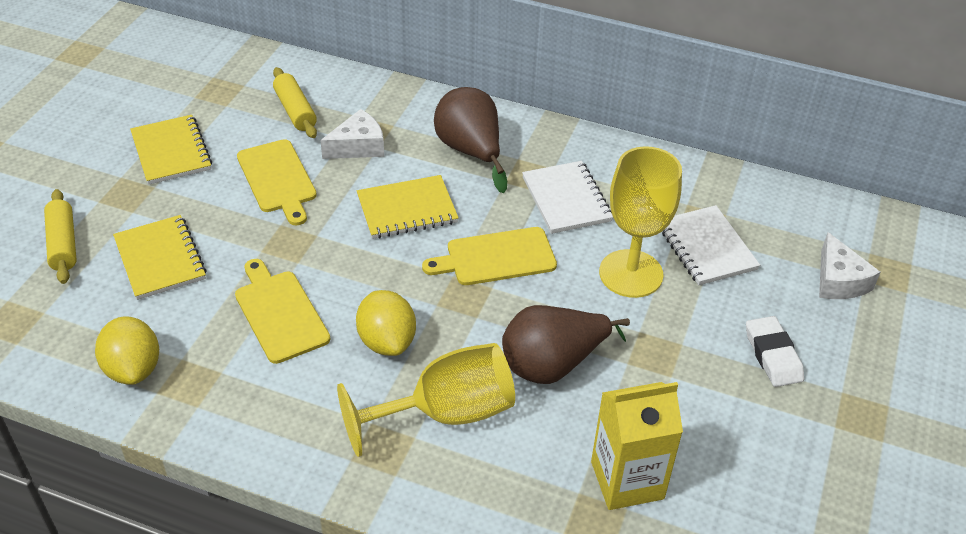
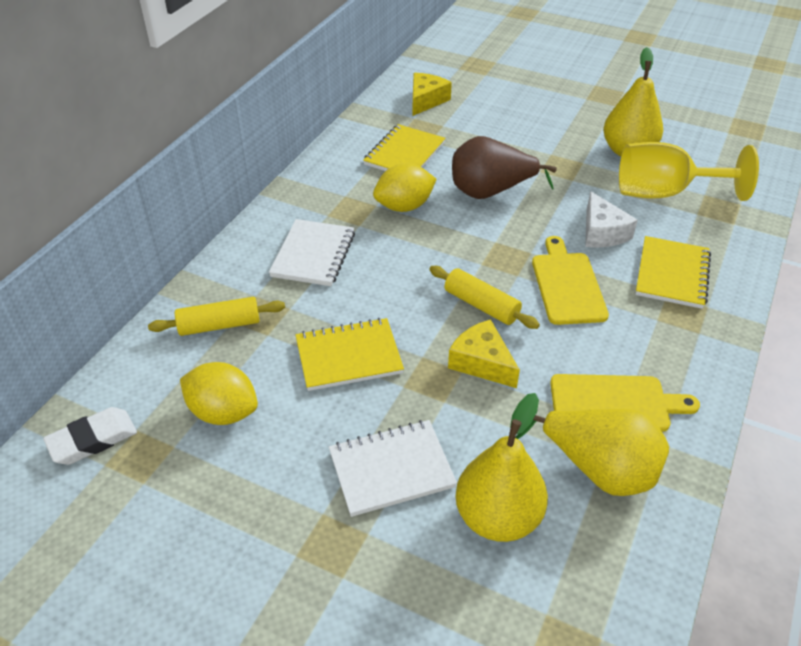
brown pear: [434,87,507,193] [502,305,630,384] = 2 -> [452,136,557,199] = 1
white cheese: [320,109,384,159] [819,232,880,299] = 2 -> [585,191,638,248] = 1
yellow carton: [591,382,683,510] = 1 -> none = 0
yellow cheese: none = 0 -> [412,73,452,116] [448,319,520,388] = 2
yellow cutting board: [235,259,330,364] [237,139,317,226] [422,227,557,285] = 3 -> [532,236,609,325] [550,374,700,432] = 2
yellow goblet: [337,343,515,457] [599,146,682,298] = 2 -> [619,142,759,201] = 1
yellow pear: none = 0 -> [455,393,548,542] [515,409,669,496] [603,47,663,156] = 3

